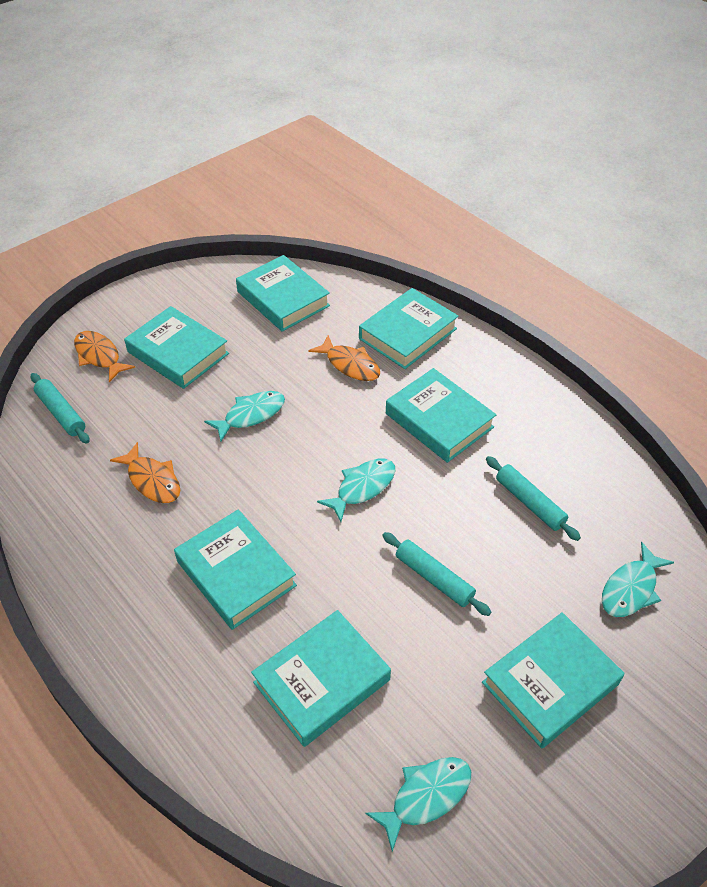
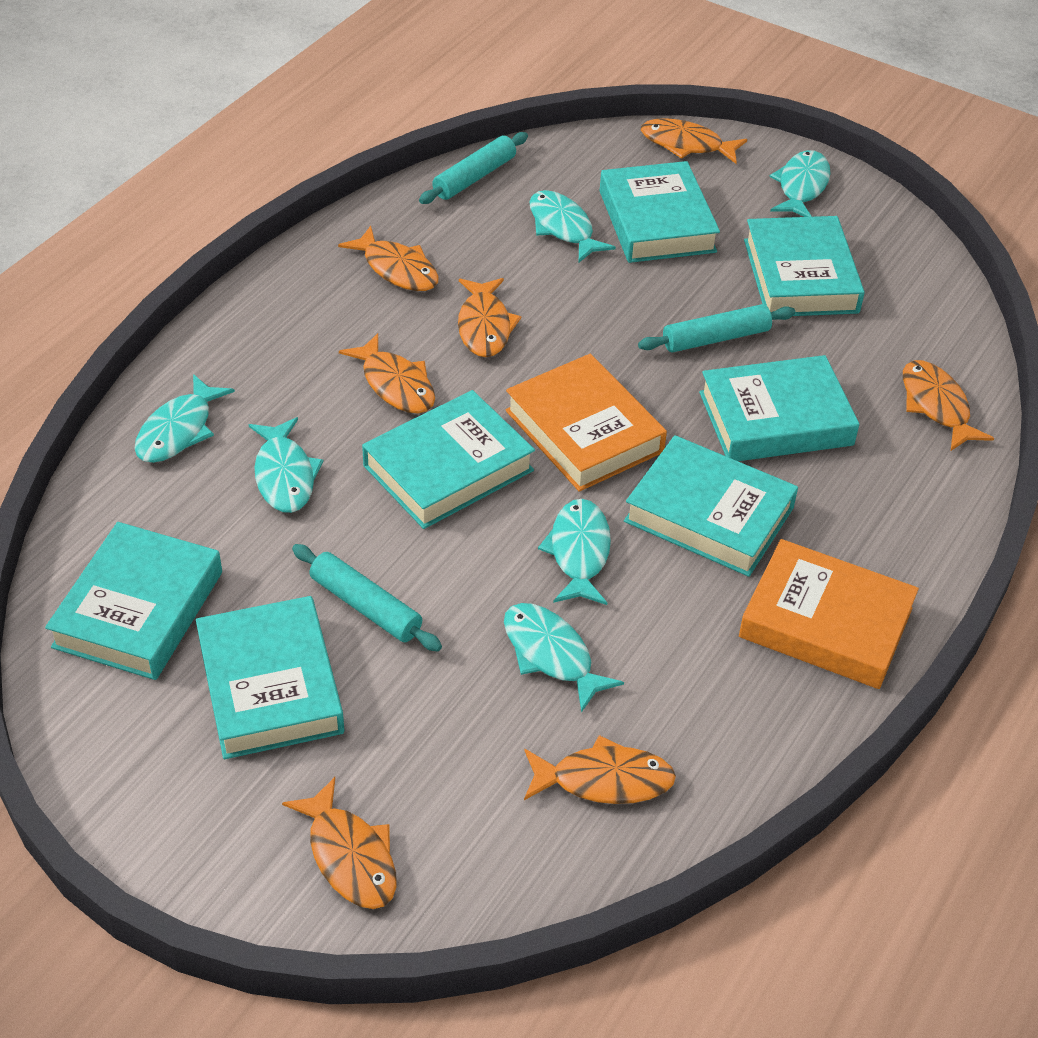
orange book: none = 0 -> [506,354,667,492] [739,539,919,689] = 2
orange fish: [74,331,135,382] [110,442,180,503] [308,335,380,381] = 3 -> [282,777,397,909] [338,226,439,291] [339,333,435,414] [458,278,521,357] [524,735,676,804] [641,118,747,164] [903,360,994,451] = 7
turquoise fish: [204,391,285,442] [317,458,395,522] [365,757,471,852] [602,542,674,617] = 4 -> [134,374,235,463] [249,417,323,513] [504,603,624,713] [530,190,616,262] [538,499,611,605] [769,150,831,217] = 6

